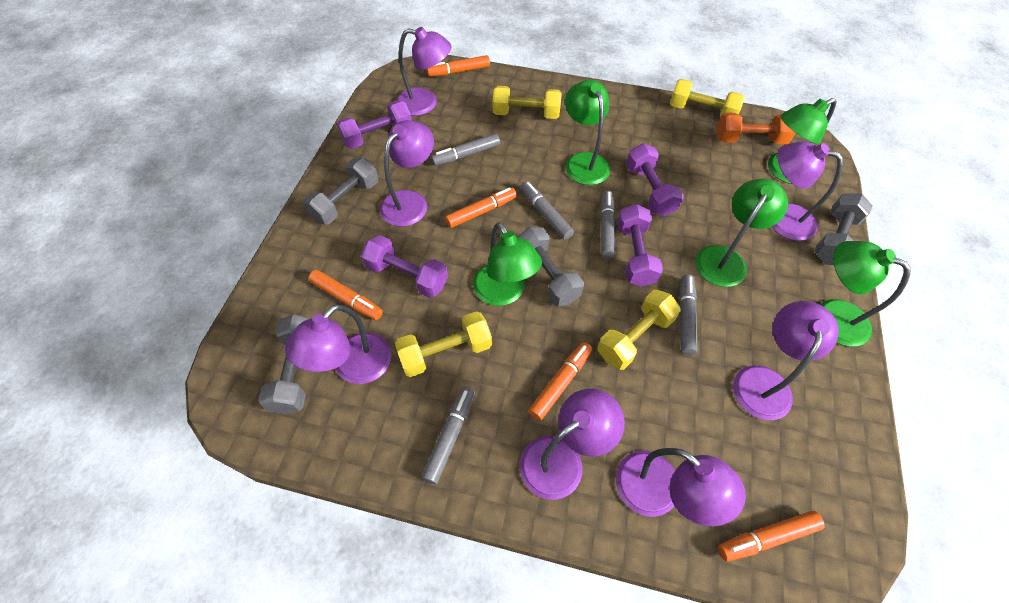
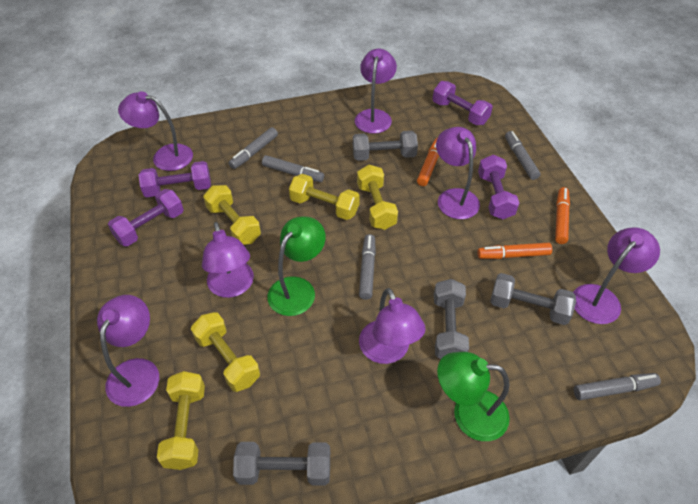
green lamp: [473,222,542,306] [565,80,610,185] [695,179,788,287] [768,98,837,184] [820,241,911,346] = 5 -> [267,216,326,316] [437,352,510,441] = 2
orange dumbbell: [717,112,796,144] = 1 -> none = 0
orange marker: [308,270,383,320] [427,55,490,77] [445,187,517,228] [528,342,592,421] [718,511,825,562] = 5 -> [417,138,439,186] [477,243,552,259] [555,187,570,244] = 3
yellow dumbbell: [395,311,492,377] [493,86,562,119] [597,290,681,370] [670,79,745,117] = 4 -> [157,371,205,470] [191,312,260,392] [203,185,261,245] [289,174,360,220] [357,165,398,230] = 5

